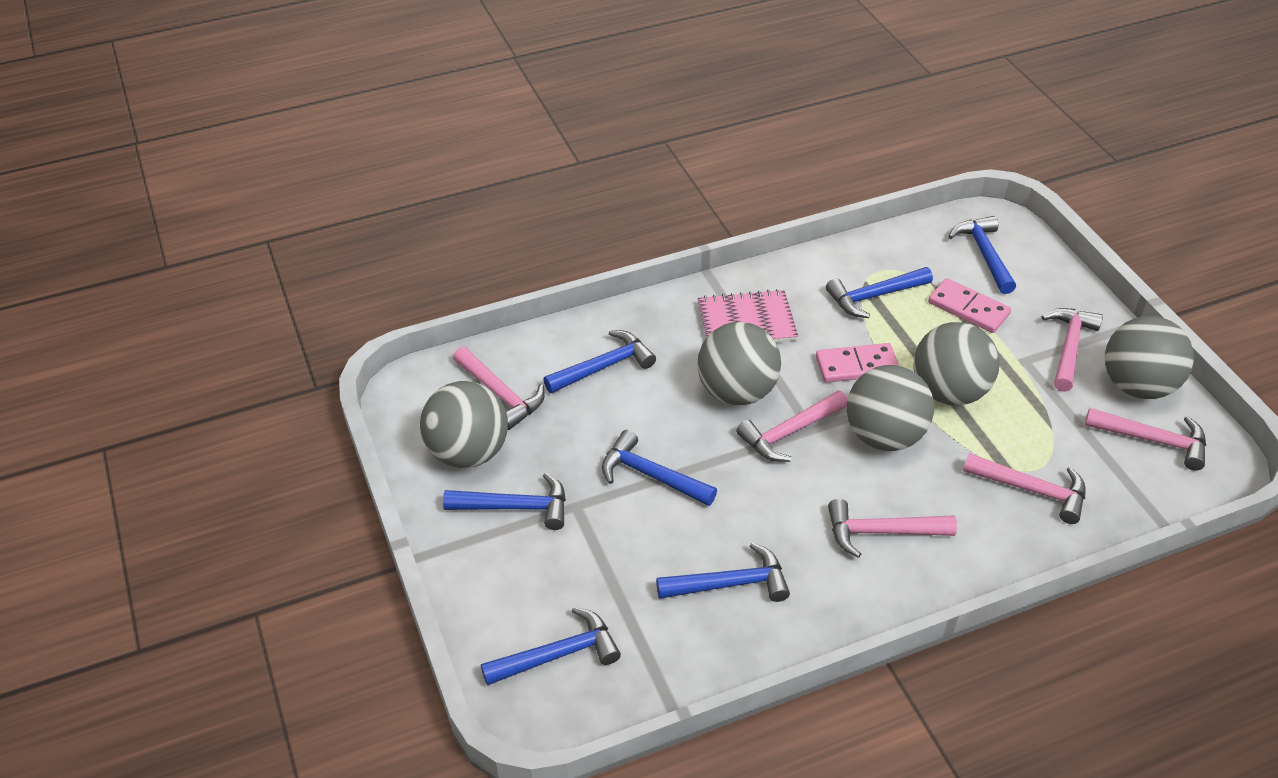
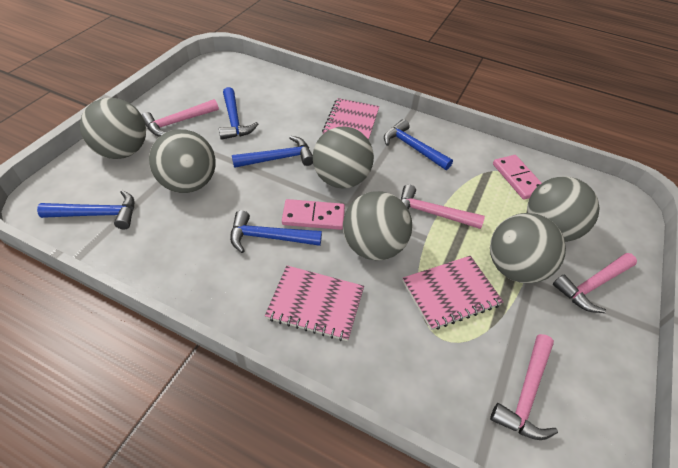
blue hammer: [443,473,566,530] [481,607,621,686] [543,330,656,394] [602,430,717,506] [656,543,790,602] [826,267,933,318] [948,216,1016,294] = 7 -> [37,190,134,229] [219,87,258,140] [230,210,322,253] [232,136,313,168] [384,119,453,170] = 5
grey ball: [420,381,508,468] [697,322,781,405] [847,365,934,451] [914,322,1000,406] [1105,316,1194,399] = 5 -> [80,98,146,159] [149,129,216,193] [313,126,374,189] [343,191,412,261] [490,213,566,283] [527,176,600,242] = 6
pink hammer: [453,347,545,430] [736,391,847,462] [828,499,957,558] [963,453,1086,524] [1042,308,1103,392] [1085,408,1206,471] = 6 -> [141,99,219,137] [401,184,485,229] [490,334,558,440] [553,253,637,313] = 4
pink notebook: [697,289,798,342] = 1 -> [265,266,364,341] [322,98,379,140] [402,256,504,330] = 3

